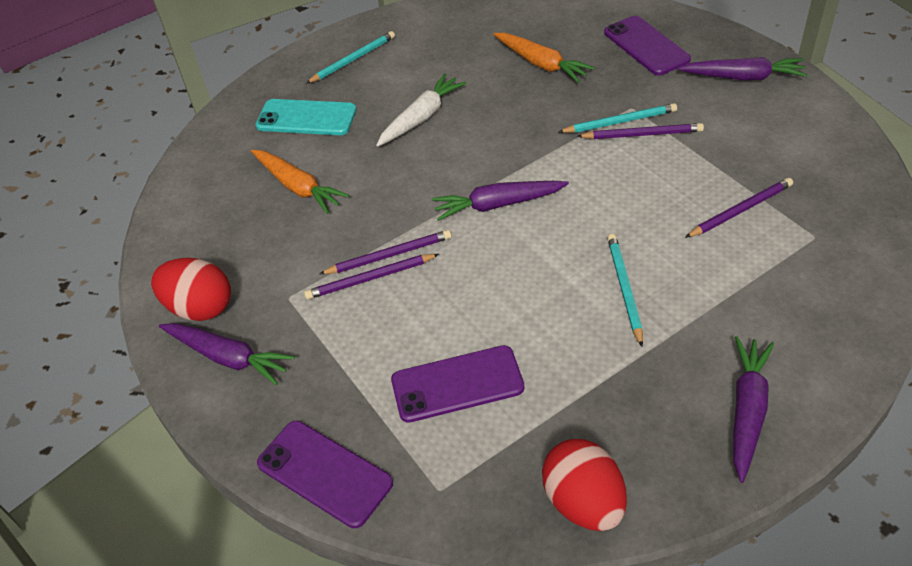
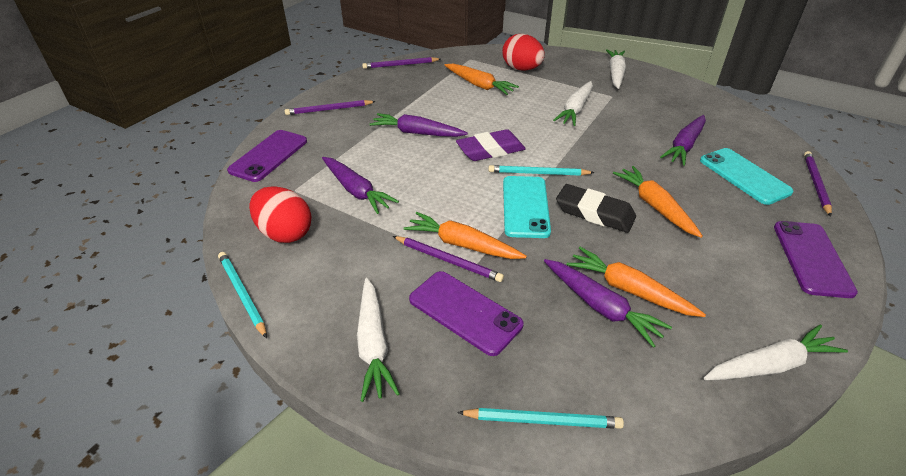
black eraser: none = 0 -> [556,184,636,233] = 1
orange carrot: [251,150,349,214] [494,33,595,83] = 2 -> [404,212,527,259] [445,64,519,95] [566,247,706,317] [613,166,703,238] = 4
purple eraser: none = 0 -> [456,129,526,161] = 1
turquoise phone: [255,99,357,135] = 1 -> [503,176,551,238] [700,148,794,205] = 2
white carrot: [376,74,466,147] = 1 -> [357,278,400,402] [553,81,593,126] [606,49,626,89] [704,324,848,380] = 4

